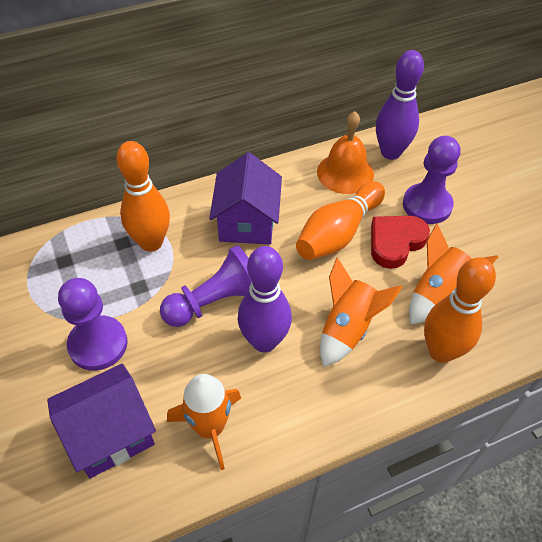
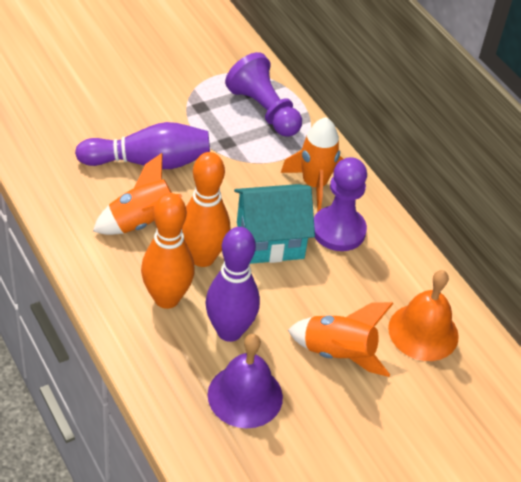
orange bowling pin: [117,141,170,252] [296,181,385,260] [424,257,496,363] = 3 -> [141,193,195,309] [182,152,230,267] = 2
purple bell: none = 0 -> [208,334,283,428] = 1
purple house: [47,364,156,478] [209,152,282,245] = 2 -> none = 0
purple pawn: [58,278,128,371] [160,245,251,327] [403,136,461,224] = 3 -> [225,52,302,137] [314,157,367,251] = 2
red heart: [371,216,430,269] = 1 -> none = 0
turquoise house: none = 0 -> [234,184,315,264] = 1

